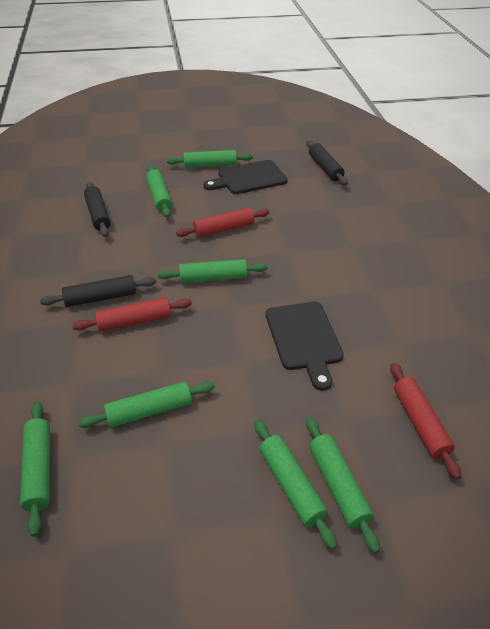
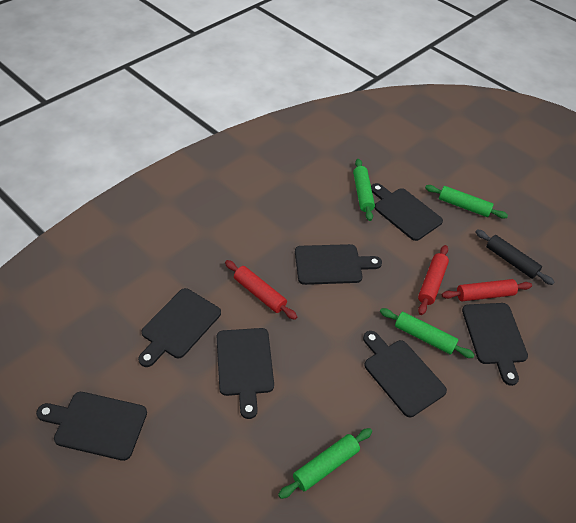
black cutting board: [203,160,288,194] [265,302,344,391] = 2 -> [36,392,147,461] [138,288,221,367] [217,328,274,419] [295,244,382,285] [363,331,447,417] [371,183,443,241] [462,303,528,386] = 7
black rolling pin: [40,275,156,307] [84,182,111,237] [306,140,348,185] = 3 -> [476,229,554,285] = 1
green rolling pin: [20,401,50,537] [78,382,215,428] [146,165,172,218] [158,259,268,283] [167,150,253,168] [254,420,337,549] [306,417,380,553] = 7 -> [278,428,372,499] [353,159,375,221] [380,308,475,358] [425,185,508,219] = 4

